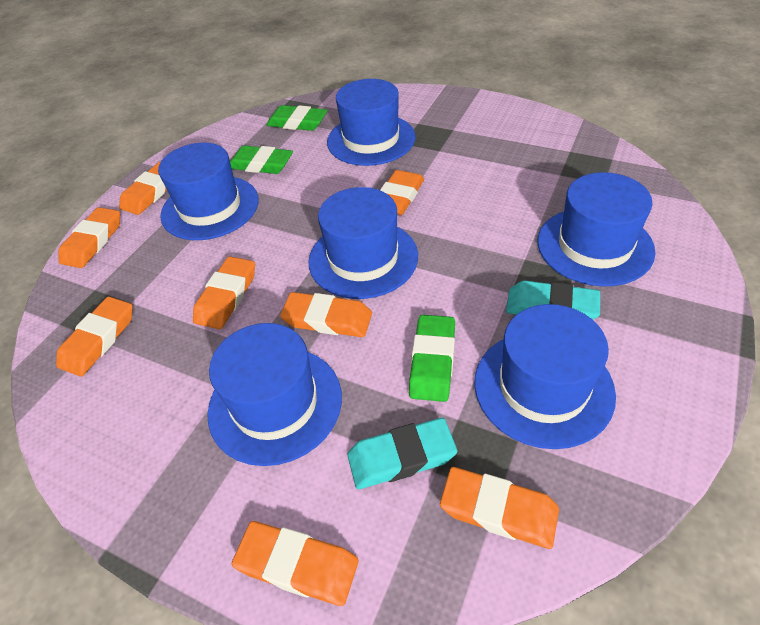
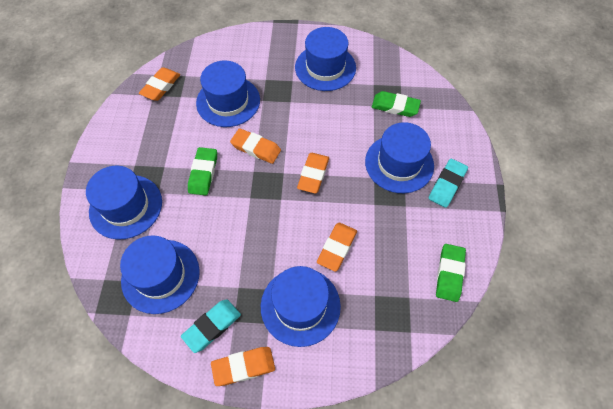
orange eraser: [56,297,133,377] [59,207,120,268] [119,162,167,215] [193,257,255,329] [232,521,359,606] [280,292,372,337] [380,170,424,215] [440,467,559,549] = 8 -> [139,67,180,101] [211,347,275,386] [230,128,281,164] [297,153,329,194] [317,223,357,272] = 5

